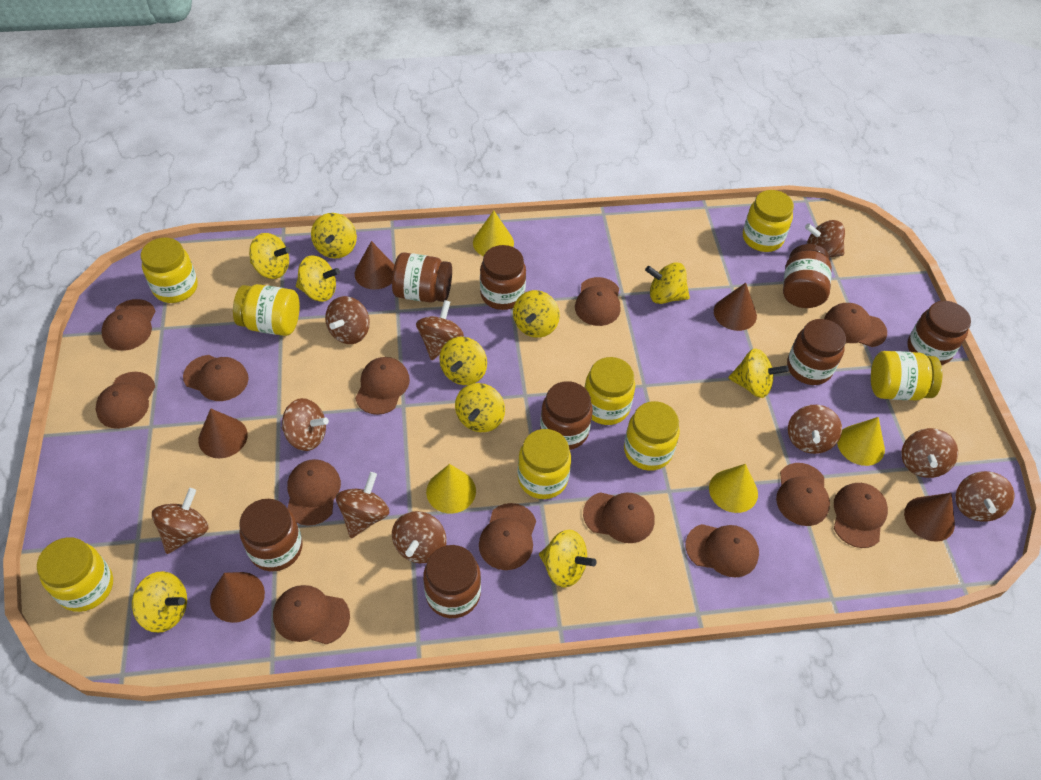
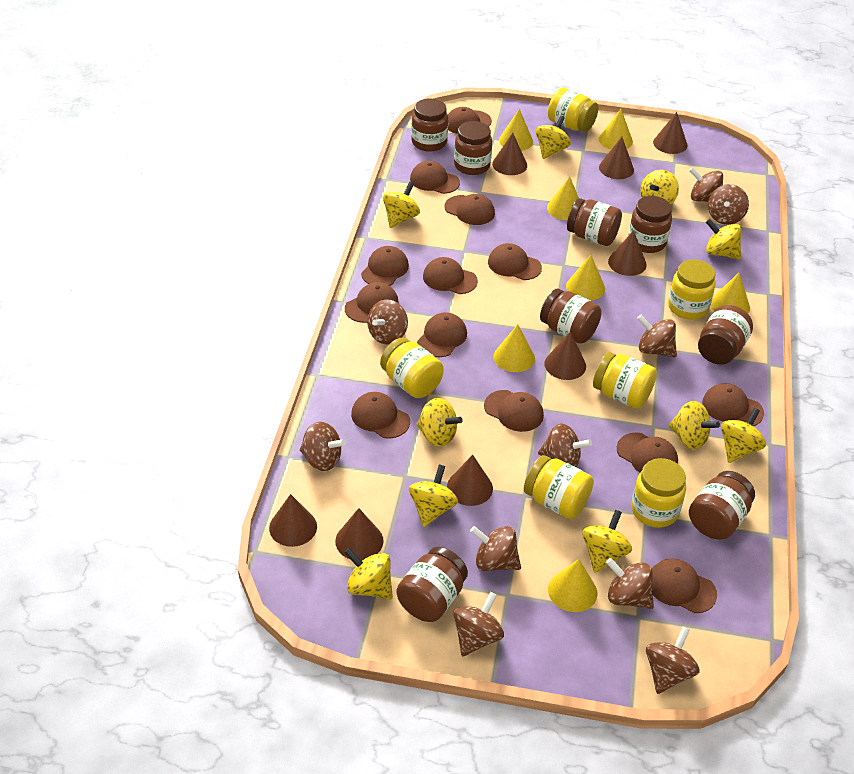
brown cone: [198,408,248,458] [210,572,265,623] [355,241,394,290] [714,283,757,331] [904,493,955,542] = 5 -> [269,494,317,547] [335,508,384,560] [447,455,493,506] [492,133,527,175] [544,332,586,380] [599,137,634,179] [608,230,647,276] [653,112,687,154] = 8
yellow cone: [426,464,476,514] [473,211,514,256] [709,464,758,513] [837,417,885,466] = 4 -> [493,324,535,372] [499,109,533,151] [547,176,579,220] [548,559,597,612] [566,255,605,301] [599,109,633,149] [711,273,750,313] = 7
yellow jar: [37,537,113,612] [141,238,198,303] [233,284,300,336] [518,429,571,499] [584,357,635,425] [624,401,680,471] [743,190,794,252] [871,351,942,401] = 8 -> [380,338,444,398] [524,455,594,519] [548,88,598,132] [593,352,657,409] [632,458,686,528] [668,259,716,320] = 6

